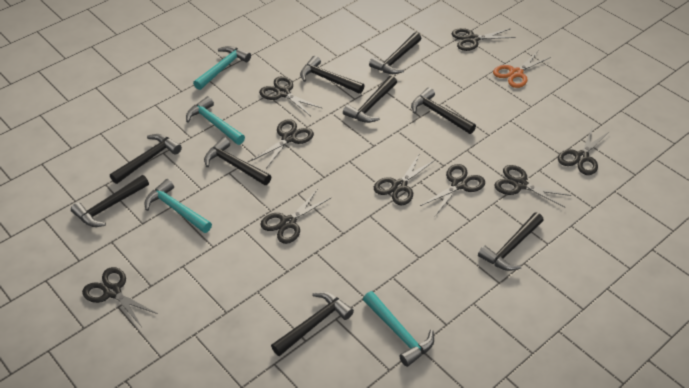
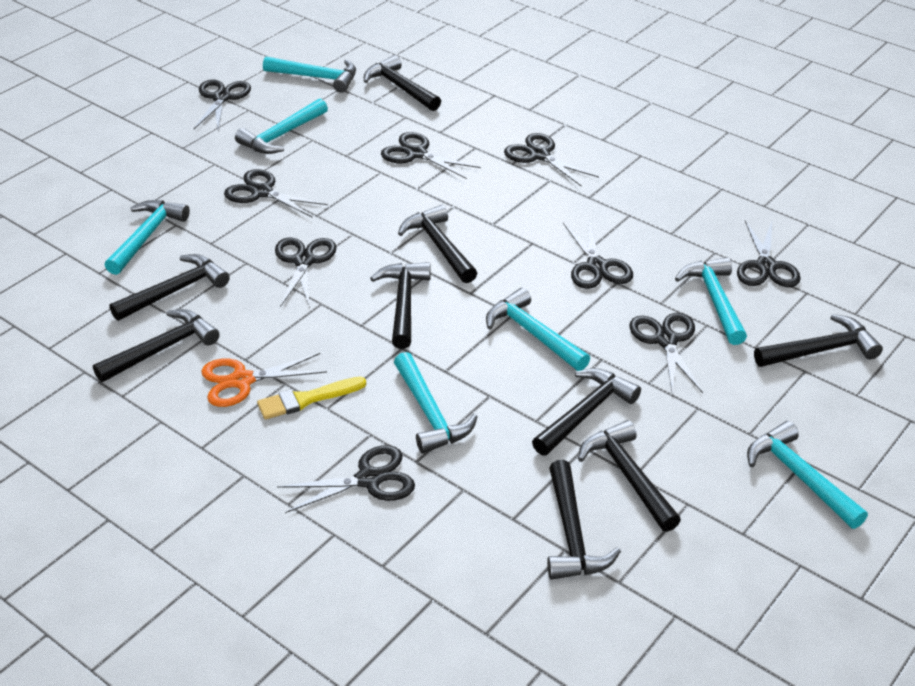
turquoise hammer: [145,179,212,233] [186,96,245,145] [193,46,251,90] [363,291,434,367] = 4 -> [104,200,190,275] [235,98,328,154] [263,57,356,93] [394,352,477,454] [486,288,590,371] [675,257,747,345] [747,421,868,529] = 7
yellow brush: none = 0 -> [257,377,366,420] = 1

